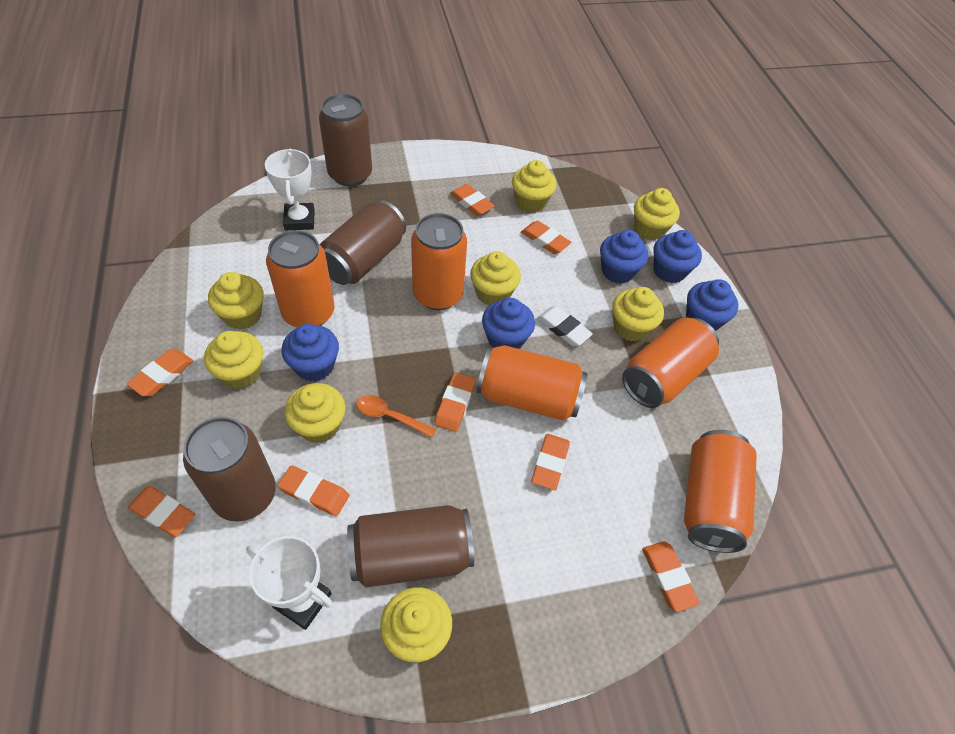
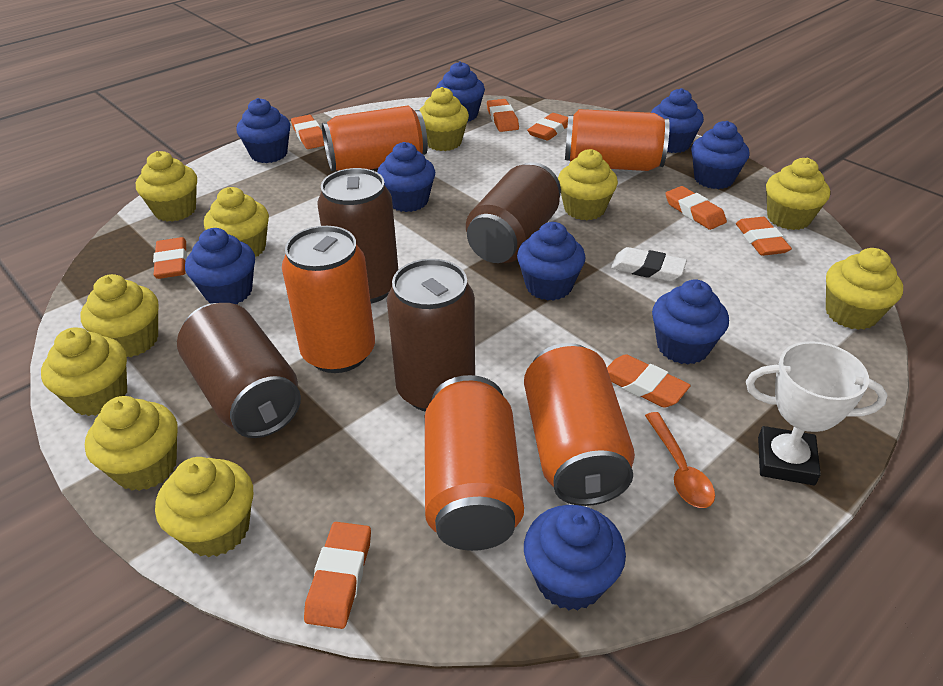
blue cupcake: [282,324,339,382] [482,298,535,349] [600,230,648,284] [653,230,702,283] [686,279,738,331] = 5 -> [185,228,255,304] [236,98,290,163] [377,142,435,212] [436,61,485,122] [517,222,586,301] [524,505,626,610] [651,88,704,153] [652,280,729,364] [691,121,750,189] = 9
white trophy: [246,536,333,630] [265,149,315,230] = 2 -> [746,341,888,485] = 1
yellow cupcake: [204,331,263,389] [208,272,264,330] [284,383,346,443] [380,587,452,662] [470,251,521,305] [512,160,556,213] [612,287,664,341] [634,188,680,240] = 8 -> [41,327,127,416] [80,274,159,357] [85,396,178,491] [136,151,197,222] [155,457,253,557] [204,187,269,257] [419,87,469,151] [558,149,618,220] [766,158,830,230] [826,248,903,330] = 10

